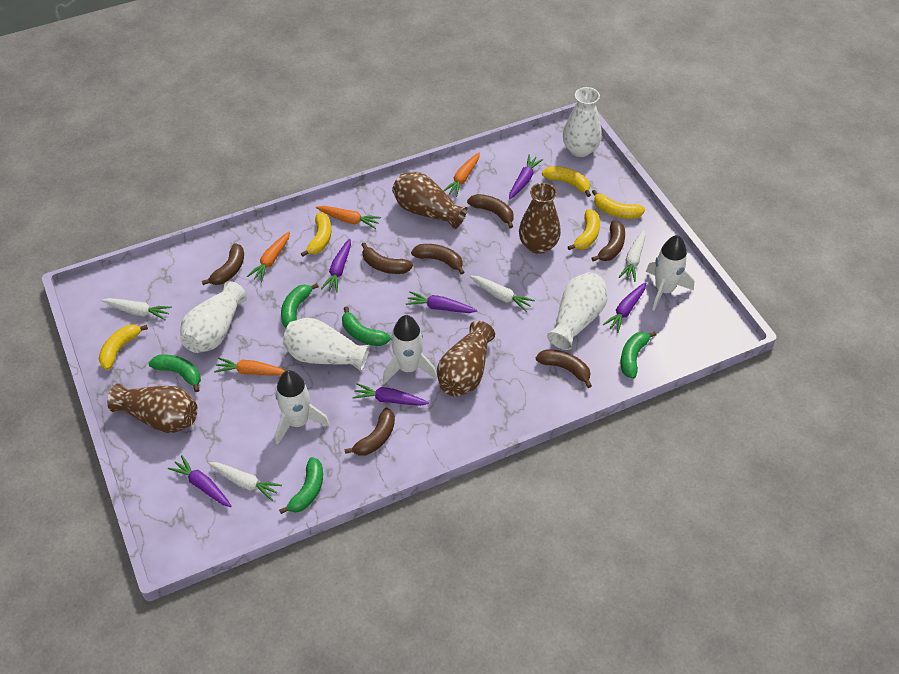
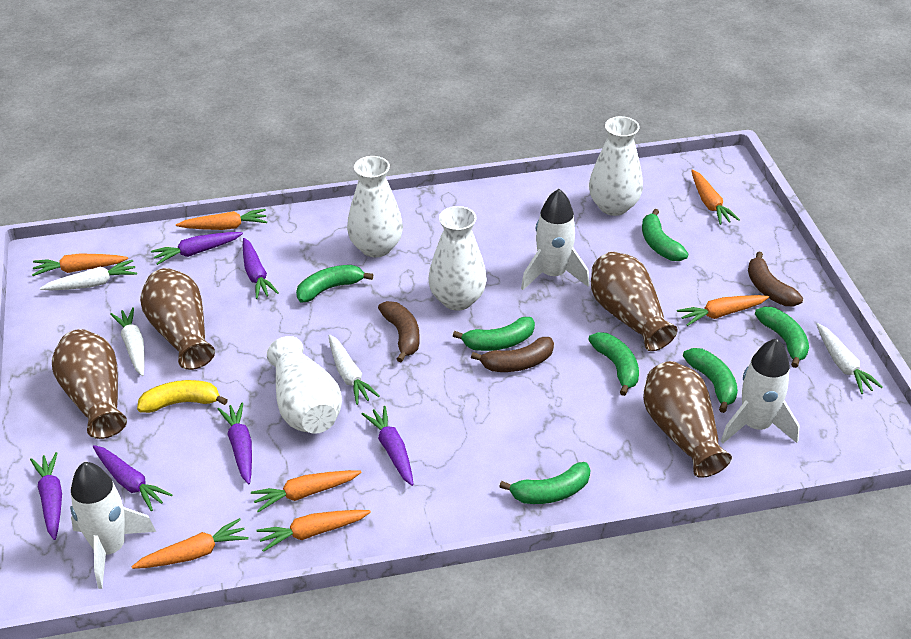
brown banana: [202,243,244,285] [345,407,395,456] [361,242,413,274] [411,244,465,275] [467,194,514,228] [536,349,592,388] [592,220,625,261] = 7 -> [378,301,419,362] [471,337,554,372] [748,251,803,306] = 3
green banana: [149,354,201,392] [279,457,323,514] [281,283,319,328] [342,307,391,346] [621,331,656,379] = 5 -> [296,265,373,302] [453,317,535,351] [499,462,590,504] [588,332,639,396] [642,209,688,261] [683,348,738,413] [755,307,809,368] = 7
orange carrot: [214,357,287,376] [247,231,290,282] [316,206,381,229] [443,153,480,197] = 4 -> [32,253,128,276] [131,518,248,569] [176,209,267,230] [251,470,362,512] [256,510,371,552] [677,295,769,326] [691,170,740,225] = 7
yellow banana: [99,324,148,370] [301,213,331,257] [542,166,591,197] [568,209,600,250] [592,190,645,219] = 5 -> [137,380,228,413] = 1

